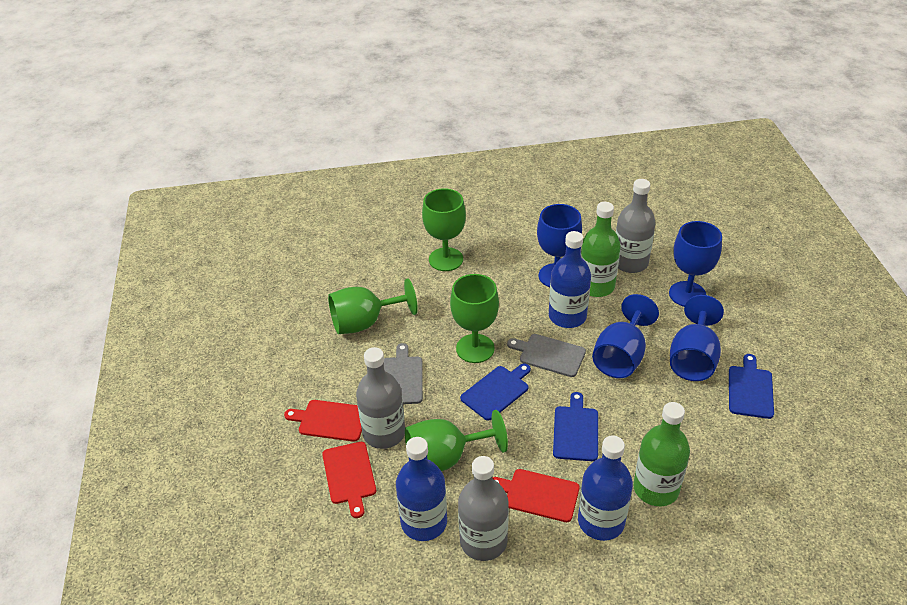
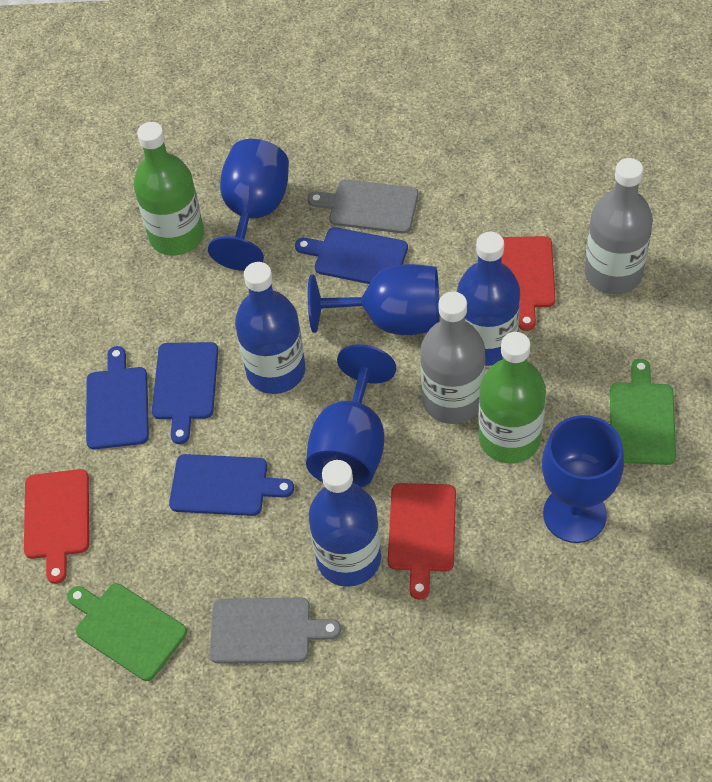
blue cutting board: [460,364,531,421] [553,392,598,461] [729,354,774,419] = 3 -> [86,346,149,450] [152,342,218,444] [169,454,294,516] [295,227,408,284] = 4
green cutting board: none = 0 -> [67,583,187,681] [610,359,676,465] = 2
green goblet: [328,278,418,334] [405,410,508,471] [422,188,466,271] [450,274,499,363] = 4 -> none = 0
grey bottle: [356,347,405,449] [458,456,509,561] [616,179,656,273] = 3 -> [420,291,485,424] [584,158,653,294] = 2

